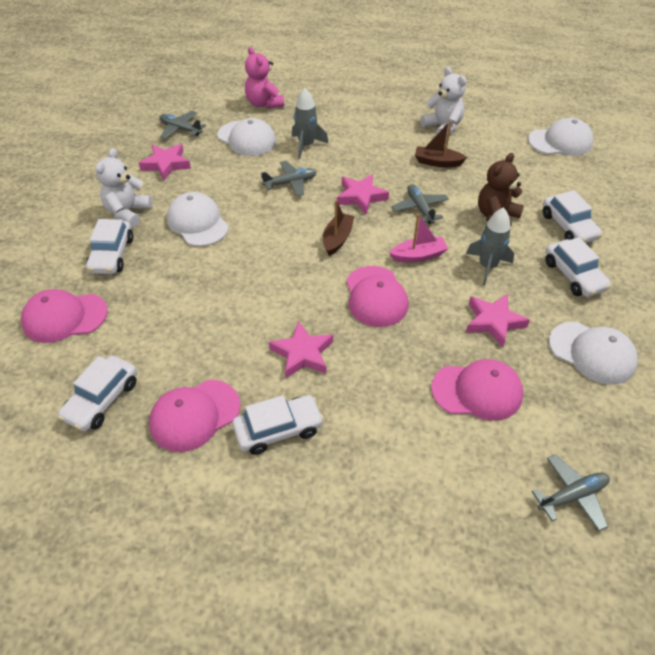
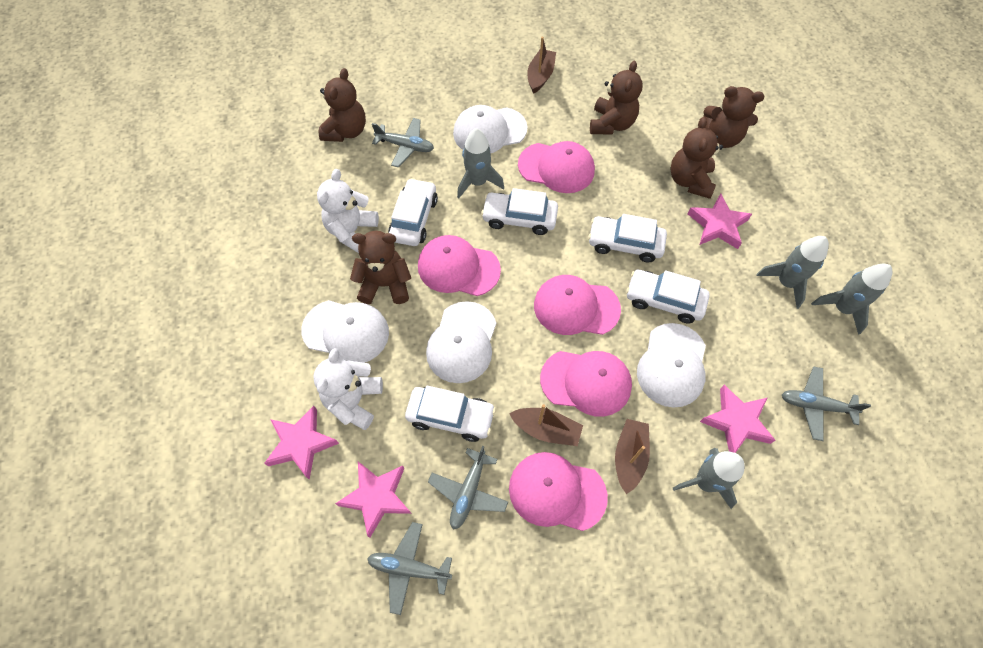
brown boat: [323,200,354,256] [415,120,467,167] = 2 -> [509,404,583,446] [527,37,556,94] [615,419,650,494] = 3
brown teddy bear: [478,153,524,226] = 1 -> [319,68,366,142] [350,231,411,304] [590,61,643,135] [670,117,723,199] [703,86,764,148] = 5
grey rocket: [292,88,329,159] [466,207,514,286] = 2 -> [457,128,504,198] [673,448,745,509] [756,236,829,309] [811,264,892,335] = 4
pink boat: [389,214,448,262] = 1 -> none = 0
pink cap: [21,289,108,343] [149,380,241,452] [346,266,409,327] [431,359,523,421] = 4 -> [418,235,501,296] [509,452,608,531] [518,141,595,193] [534,275,621,335] [540,351,632,417] = 5
pink teddy bear: [245,47,284,109] = 1 -> none = 0

